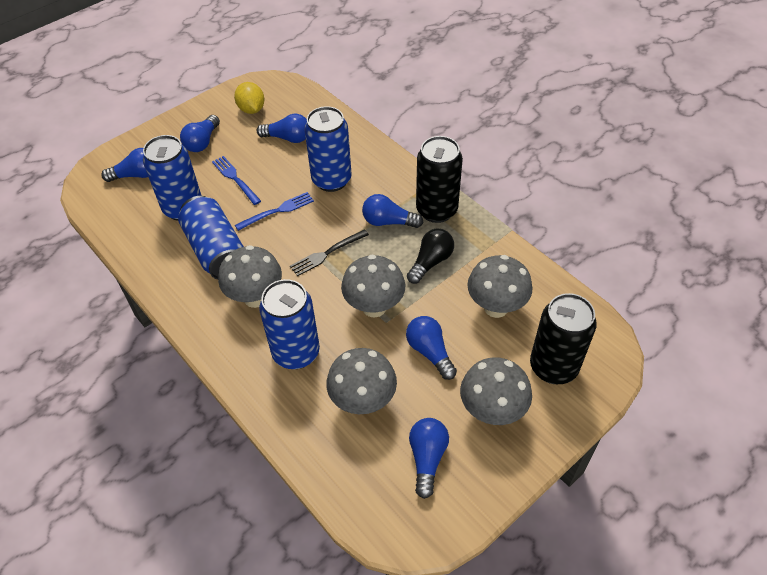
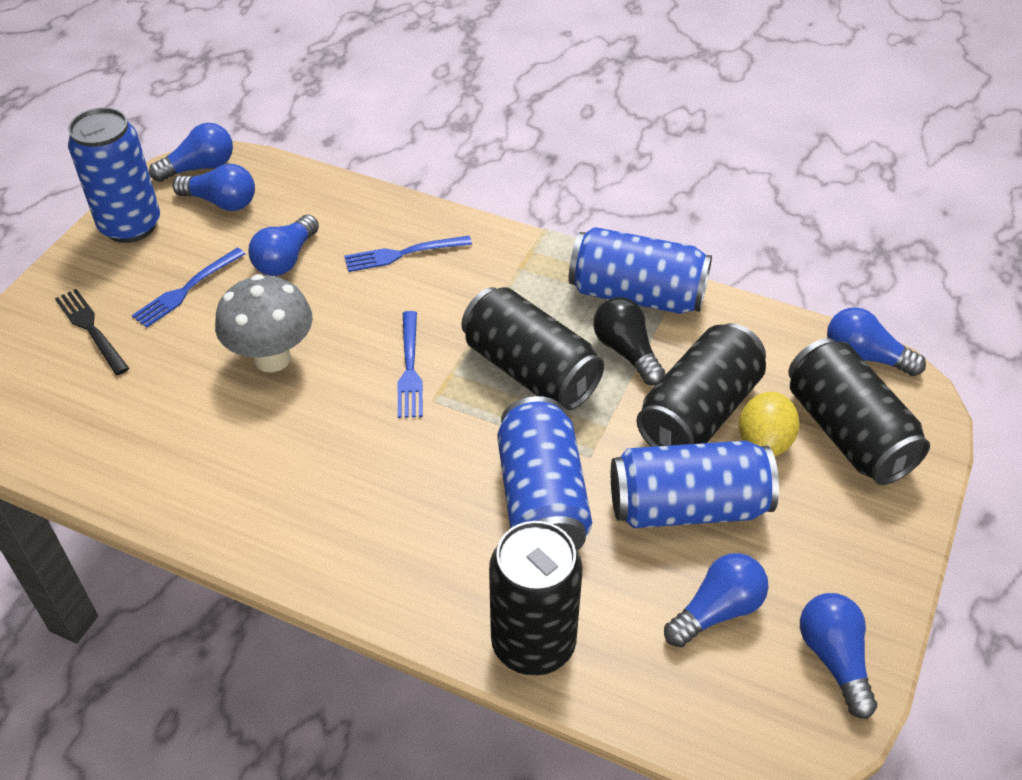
black can: [416,136,463,223] [530,293,597,384] = 2 -> [461,287,604,410] [489,521,582,676] [637,323,766,447] [788,338,930,485] = 4
blue fork: [212,156,261,205] [235,192,314,231] = 2 -> [132,248,245,328] [344,236,472,272] [398,311,423,418] = 3
grey mushroom: [218,245,282,308] [326,348,397,414] [341,255,405,318] [460,357,532,425] [467,255,532,318] = 5 -> [215,274,313,372] = 1

